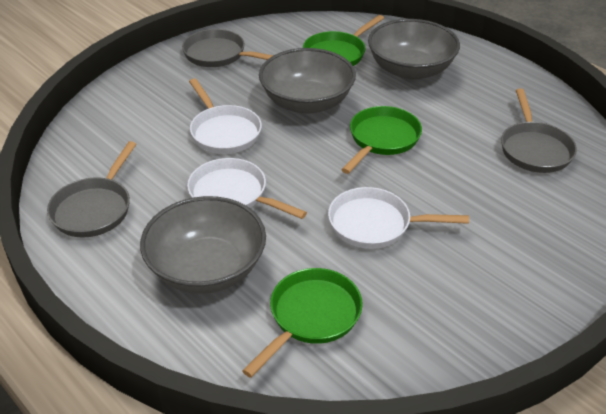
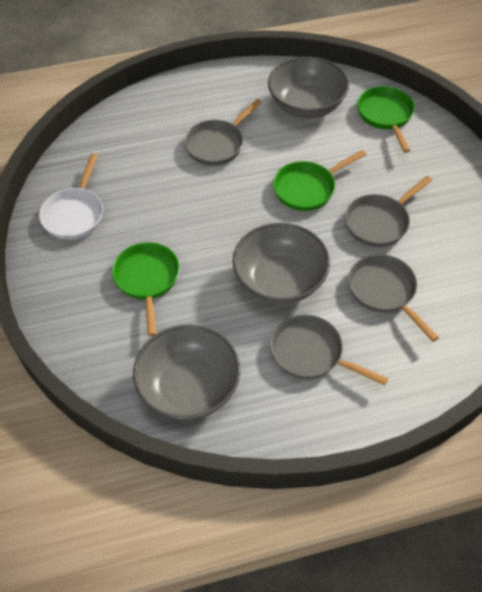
grey pan: [47,141,136,237] [182,29,273,67] [501,88,577,173] = 3 -> [184,99,262,166] [270,315,389,386] [345,176,432,247] [348,254,439,342] = 4
white pan: [187,158,307,219] [189,78,262,154] [328,187,469,249] = 3 -> [39,154,103,240] = 1

